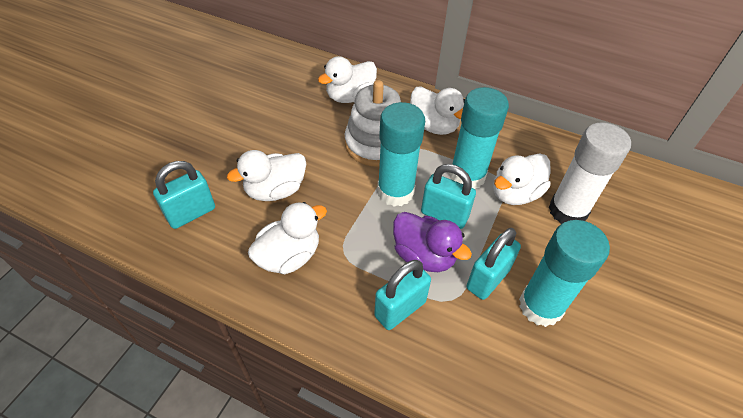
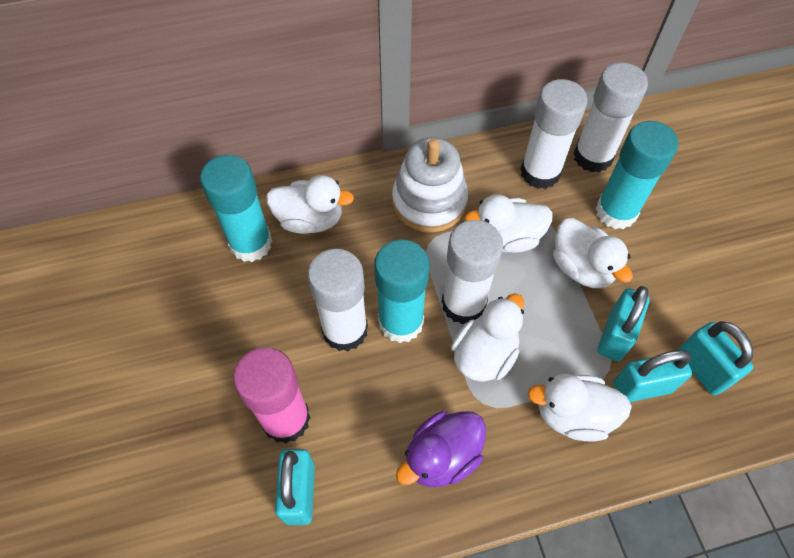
pink glue stick: none = 0 -> [233,347,310,444] = 1
white glue stick: [549,122,631,224] = 1 -> [308,249,368,351] [442,220,503,324] [521,79,588,189] [573,62,648,172] = 4

